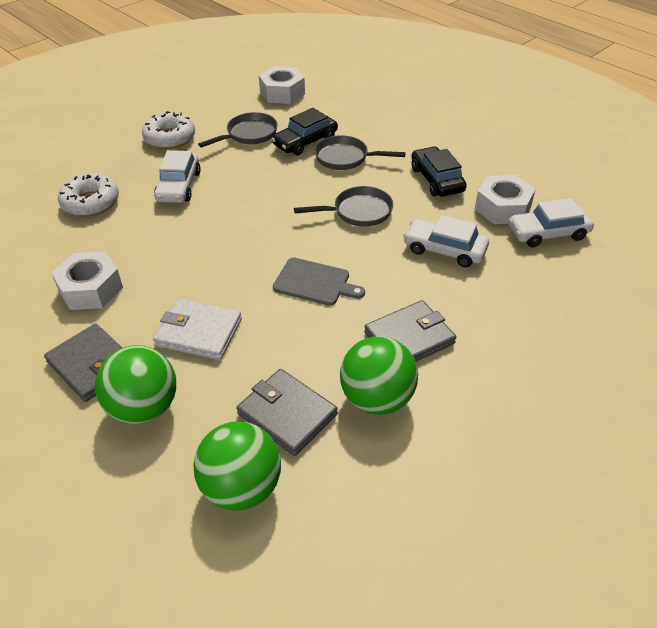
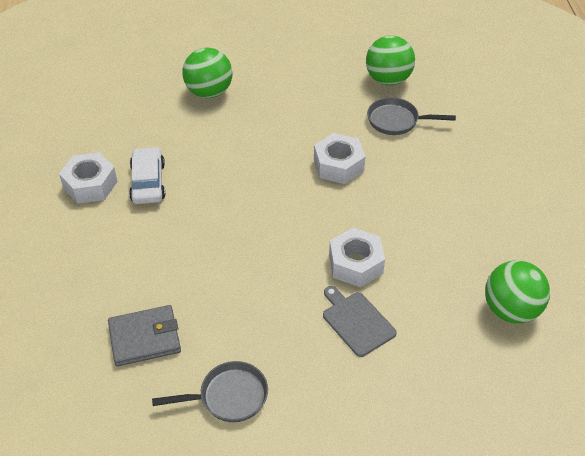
black car: [272,108,338,156] [411,147,467,197] = 2 -> none = 0
grey pan: [198,112,278,147] [294,186,393,227] [314,135,405,170] = 3 -> [152,361,268,422] [367,97,456,135] = 2
grey wallet: [44,323,122,402] [236,369,338,456] [364,300,456,362] = 3 -> [108,305,181,366] = 1
white car: [154,150,201,203] [403,215,489,267] [509,198,594,247] = 3 -> [129,147,165,204] = 1
white donut: [58,174,119,216] [142,111,195,149] = 2 -> none = 0
white wallet: [153,299,242,360] = 1 -> none = 0

